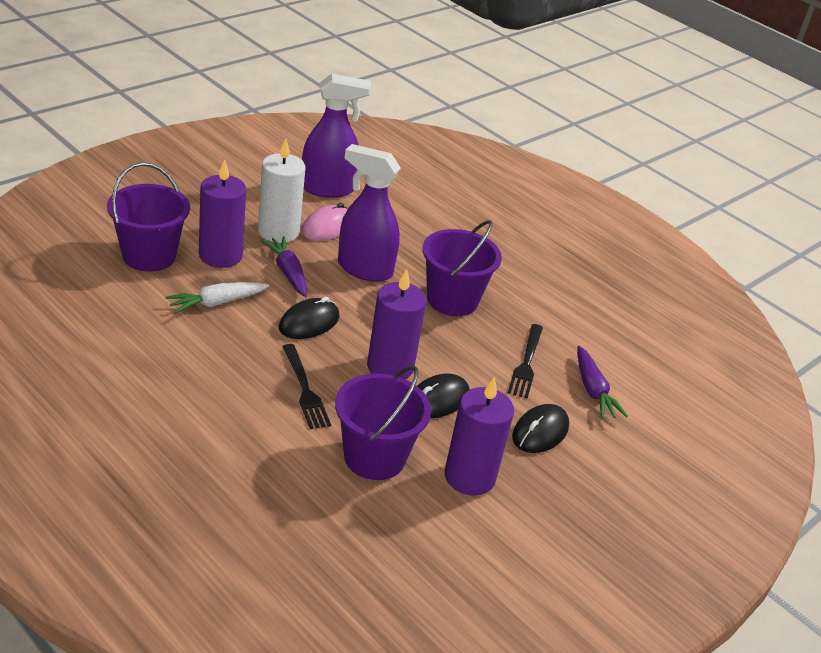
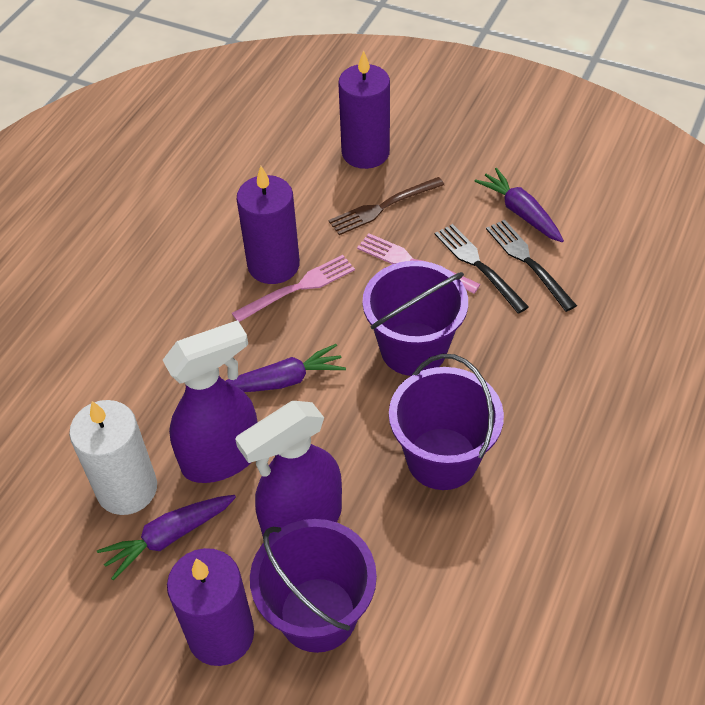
black mouse: [279,297,340,339] [417,374,470,418] [512,404,569,453] = 3 -> none = 0
brown fork: none = 0 -> [329,177,444,235] = 1
pink fork: none = 0 -> [232,255,355,322] [357,233,480,294] = 2
pink mouse: [302,203,347,241] = 1 -> none = 0
purple carrot: [261,236,307,297] [577,346,628,419] = 2 -> [97,495,236,580] [226,344,346,392] [474,168,564,242] = 3
white carrot: [166,282,269,314] = 1 -> none = 0

